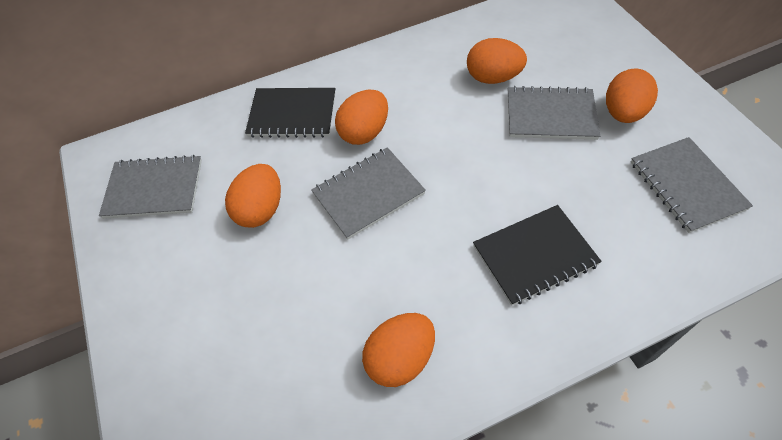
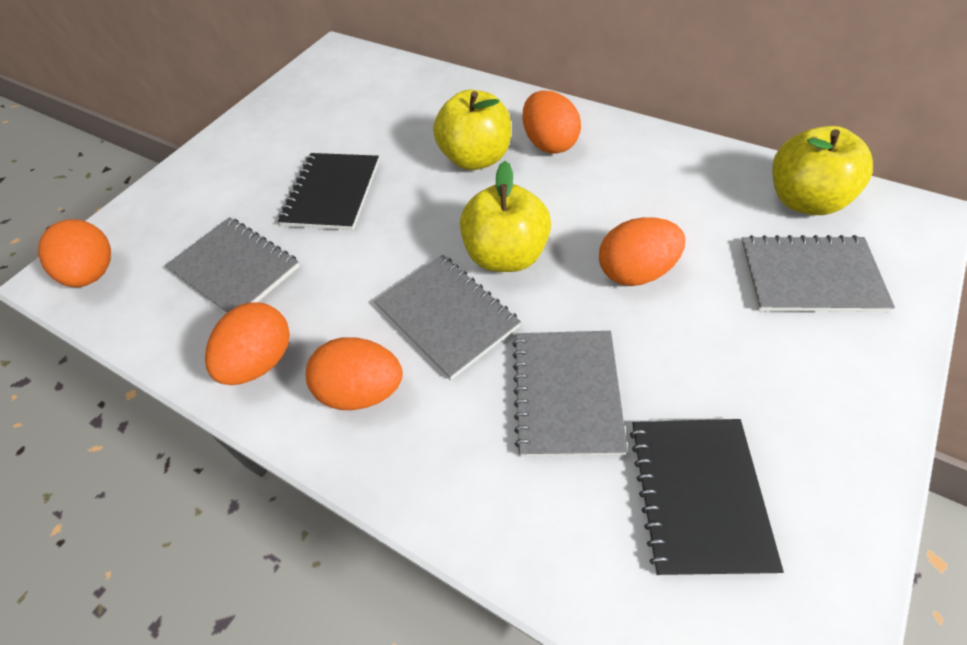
yellow apple: none = 0 -> [433,90,511,170] [460,161,551,272] [772,126,873,215] = 3

